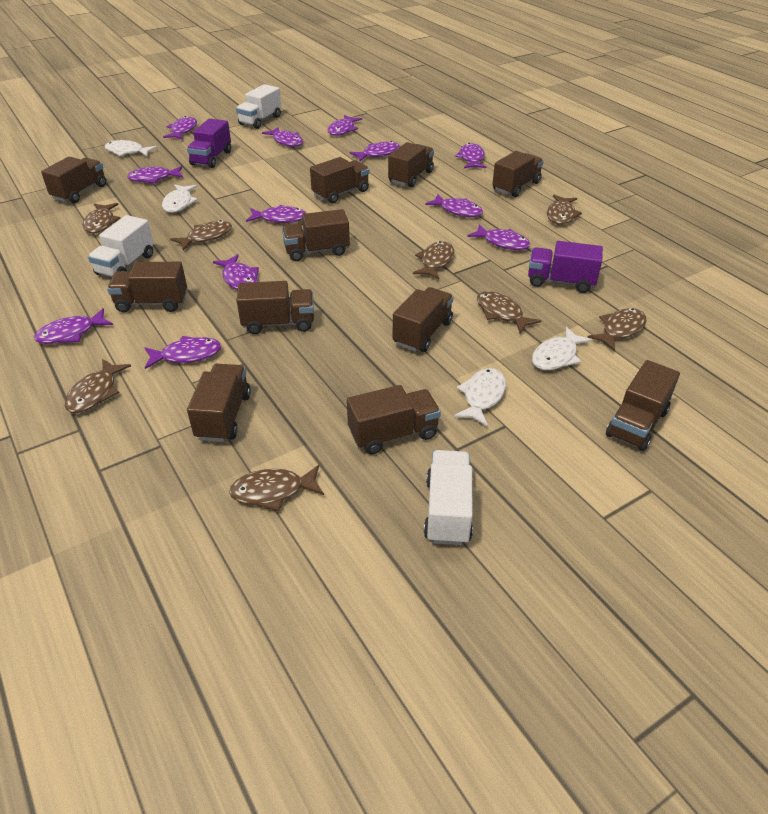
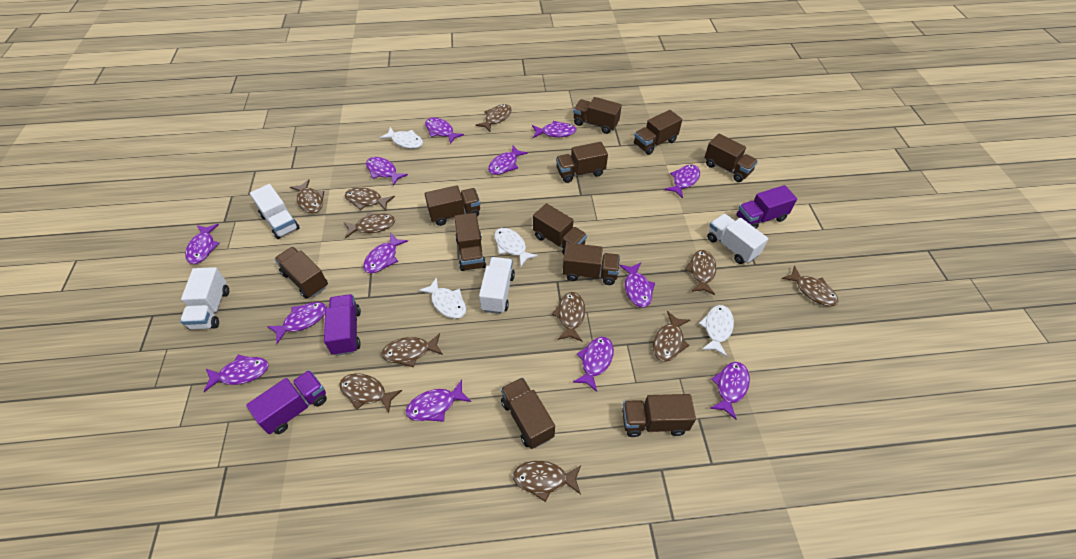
brown fish: [65,359,131,413] [83,203,120,234] [170,220,232,251] [229,465,324,511] [413,241,454,279] [477,291,541,333] [547,195,582,225] [587,308,646,351] = 8 -> [290,179,324,213] [339,373,402,413] [344,212,395,239] [345,187,395,211] [381,333,443,368] [476,104,512,132] [513,461,581,502] [552,292,585,341] [653,311,690,362] [685,250,716,295] [782,266,839,306] = 11
purple fish: [34,308,113,344] [127,166,183,183] [144,336,222,369] [163,116,197,139] [213,254,259,290] [246,205,306,223] [262,127,303,147] [328,115,362,136] [349,141,400,161] [425,194,483,217] [455,143,486,168] [467,224,530,250] = 12 -> [185,224,220,264] [204,355,269,392] [267,302,327,344] [363,233,408,273] [366,157,408,186] [406,380,471,422] [425,117,464,144] [488,146,528,175] [532,121,576,138] [573,337,614,392] [620,263,655,307] [665,165,700,198] [710,362,750,420] = 13
purple truck: [187,118,231,168] [528,241,603,293] = 2 -> [246,370,327,434] [324,294,361,356] [736,185,797,229] = 3
white truck: [88,215,154,277] [236,84,281,129] [424,450,473,545] = 3 -> [180,267,229,330] [250,184,300,239] [479,257,515,314] [707,214,768,264] = 4

